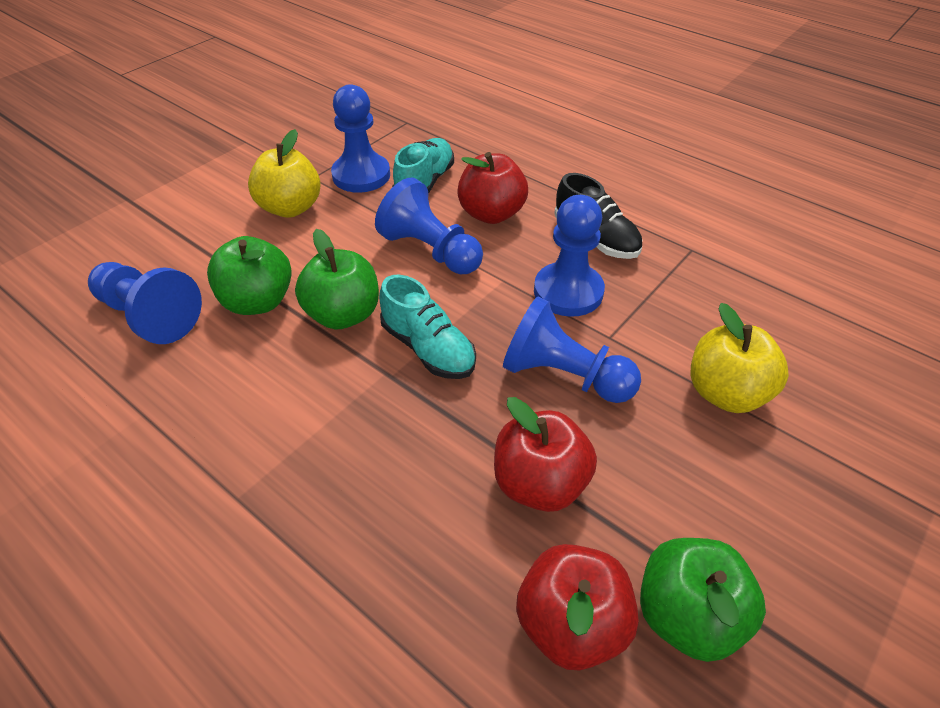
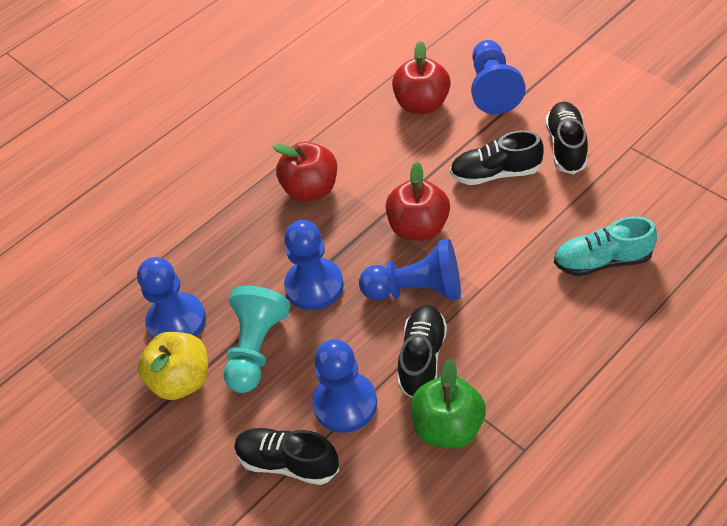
black shoe: [554,173,642,259] = 1 -> [234,428,339,485] [398,305,447,398] [450,130,544,185] [545,102,588,174] = 4
green apple: [207,236,292,315] [295,229,379,330] [640,538,766,662] = 3 -> [411,359,486,449] = 1
turquoise pawn: none = 0 -> [224,286,291,393] = 1
turquoise shoe: [379,274,476,379] [392,138,454,194] = 2 -> [554,216,657,276] = 1
yellow apple: [248,129,321,218] [691,303,789,413] = 2 -> [138,332,208,400] = 1

